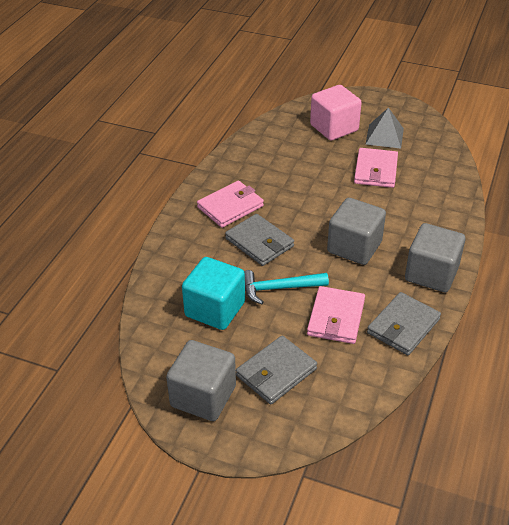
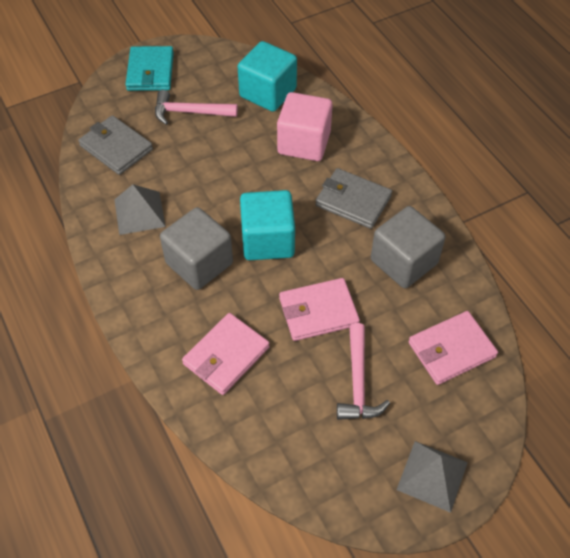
grey cube: [166,340,236,421] [327,198,386,265] [405,223,466,292] = 3 -> [160,207,233,290] [371,206,445,288] = 2
grey pyramid: [365,107,404,148] = 1 -> [114,184,166,235] [397,441,468,513] = 2
grey wallet: [225,214,294,266] [236,336,317,404] [367,292,441,355] = 3 -> [78,115,153,175] [315,168,392,229] = 2
pink hammer: none = 0 -> [155,90,238,125] [337,323,390,420] = 2
turquoise cube: [182,257,245,330] = 1 -> [237,41,297,112] [240,190,295,260] = 2
turquoise hammer: [244,270,329,304] = 1 -> none = 0
turquoise wallet: none = 0 -> [125,46,174,91] = 1

